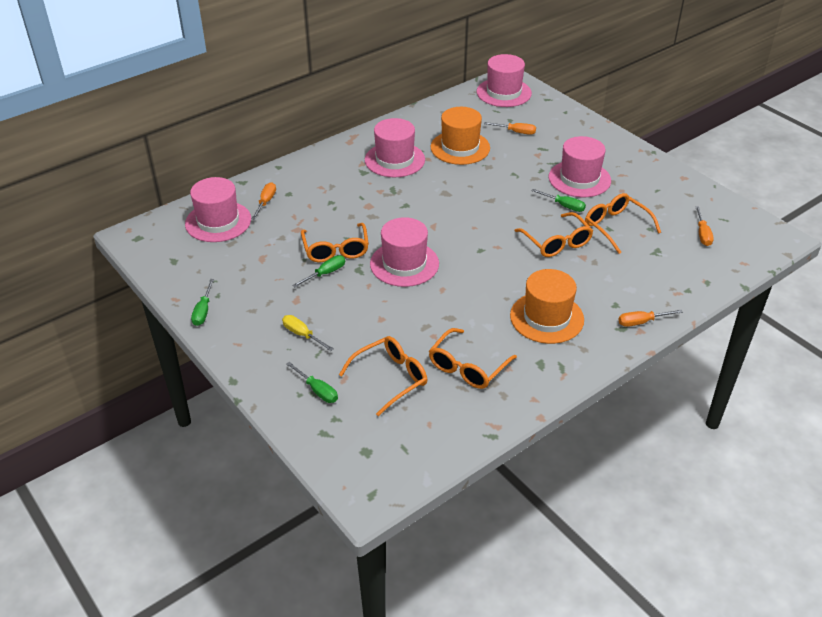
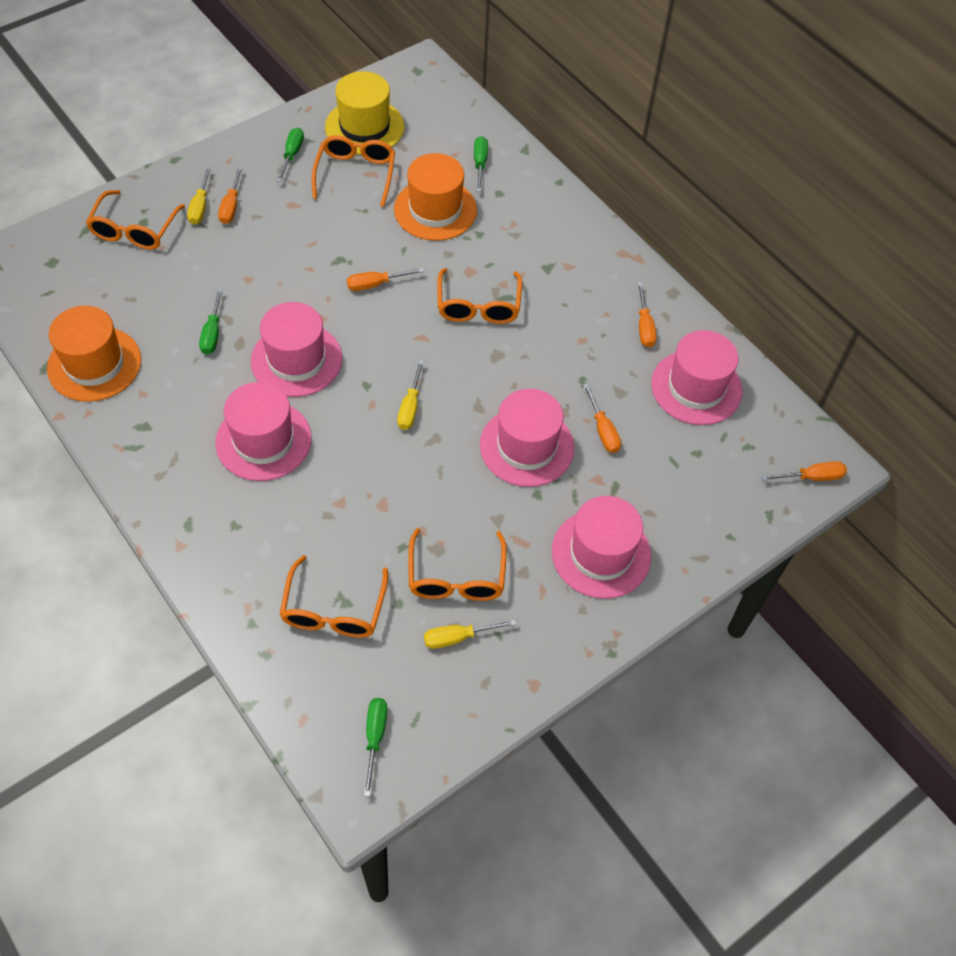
orange screwdriver: [252,182,276,220] [484,122,536,135] [618,310,683,327] [695,206,714,246] = 4 -> [218,167,243,224] [347,268,424,291] [583,383,621,453] [638,283,657,347] [762,461,847,481] = 5
yellow hat: none = 0 -> [325,71,404,155] = 1
yellow screwdriver: [282,315,334,351] = 1 -> [187,167,211,225] [397,360,424,430] [424,619,517,649] = 3

